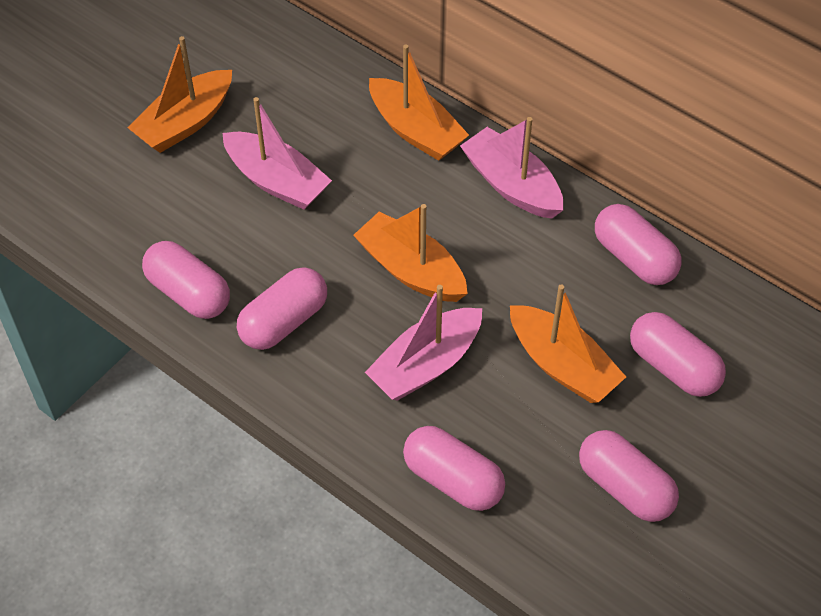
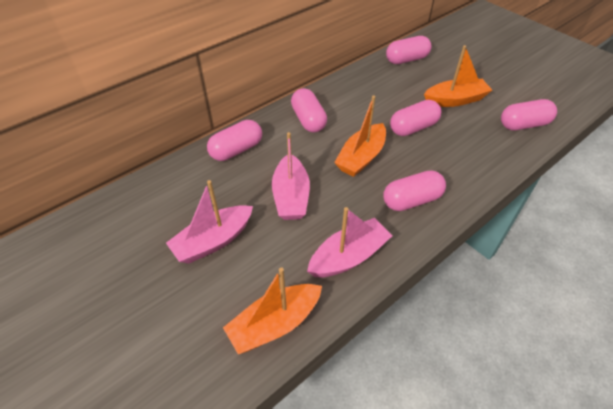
orange boat: [127,36,232,153] [353,204,468,302] [369,45,469,161] [510,284,626,403] = 4 -> [223,267,322,354] [334,96,386,177] [424,45,492,107] = 3

